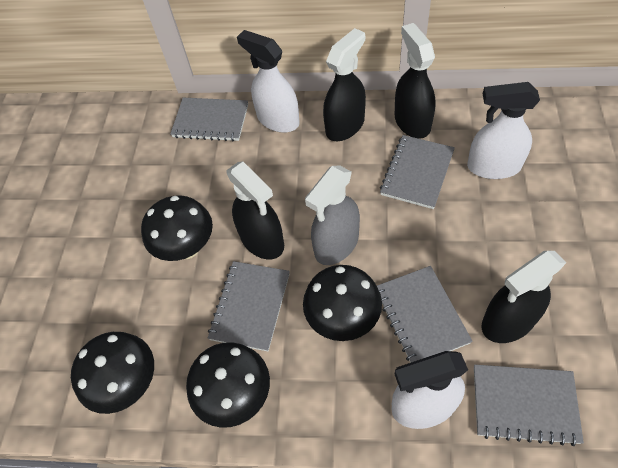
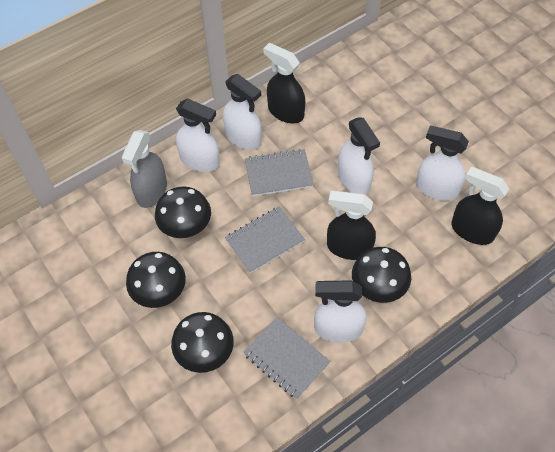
black spray bottle: [227,161,284,259] [323,28,366,141] [395,23,436,139] [482,251,567,343] = 4 -> [263,43,305,123] [327,191,376,260] [451,167,509,245] = 3
grey notebook: [170,98,248,141] [208,261,290,351] [377,266,473,363] [380,135,455,209] [474,365,584,446] = 5 -> [225,207,305,273] [243,317,331,399] [245,149,314,196] = 3
white spray bottle: [237,30,300,133] [392,351,468,429] [467,82,540,179] = 3 -> [176,98,220,172] [223,74,262,150] [314,280,367,343] [338,117,380,195] [416,126,469,201] = 5

